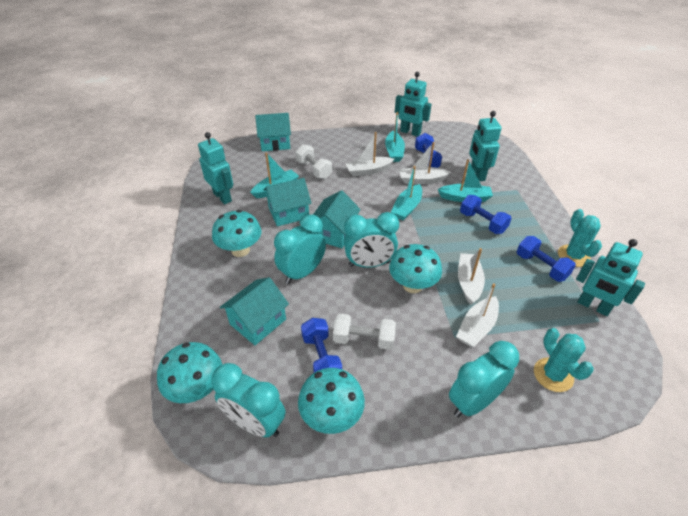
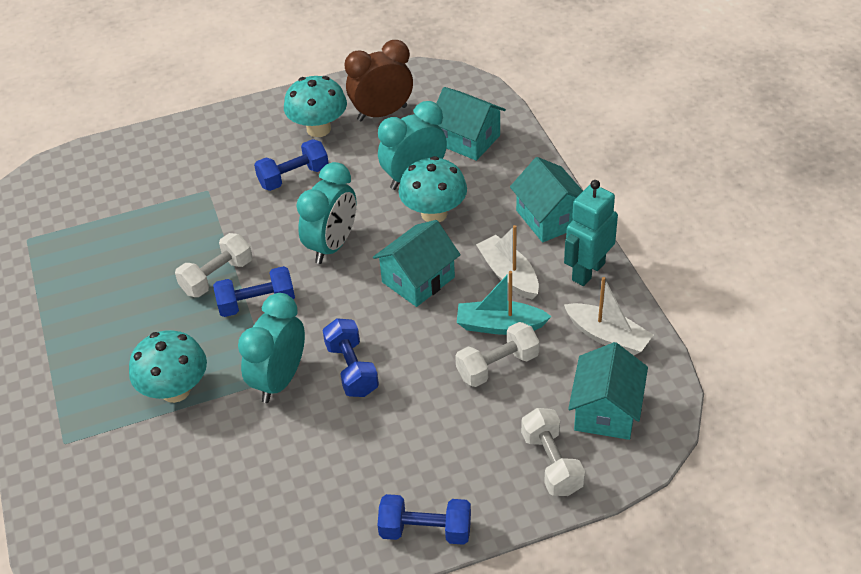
brown clock: none = 0 -> [345,40,413,122] = 1
turquoise boat: [250,153,299,198] [385,112,405,162] [391,166,422,221] [437,159,493,202] = 4 -> [457,271,552,335] = 1
turquoise cactus: [534,328,594,392] [558,209,602,267] = 2 -> none = 0
turquoise clock: [211,363,285,437] [274,214,326,284] [344,212,399,268] [449,341,519,417] = 4 -> [238,293,305,403] [296,162,357,264] [378,101,447,190] = 3
turquoise mushroom: [157,342,222,403] [212,210,261,257] [298,368,365,434] [389,244,442,293] = 4 -> [129,330,207,403] [284,76,347,137] [399,156,467,222] = 3
turquoise robot: [198,132,233,205] [395,72,432,137] [469,111,502,181] [576,239,645,316] = 4 -> [564,180,618,286] = 1
white boat: [345,132,394,176] [399,142,451,184] [456,284,499,347] [458,248,485,305] = 4 -> [476,225,539,299] [564,277,653,356] = 2
white dumbbell: [296,144,332,179] [333,314,396,350] = 2 -> [175,233,252,297] [455,322,540,387] [521,408,585,496] = 3

